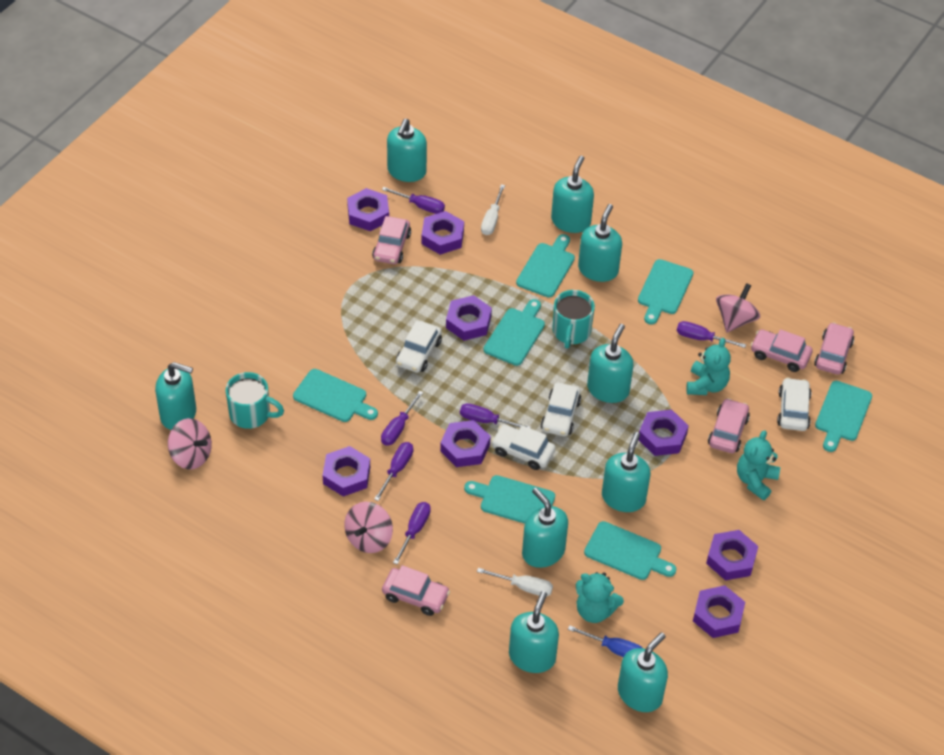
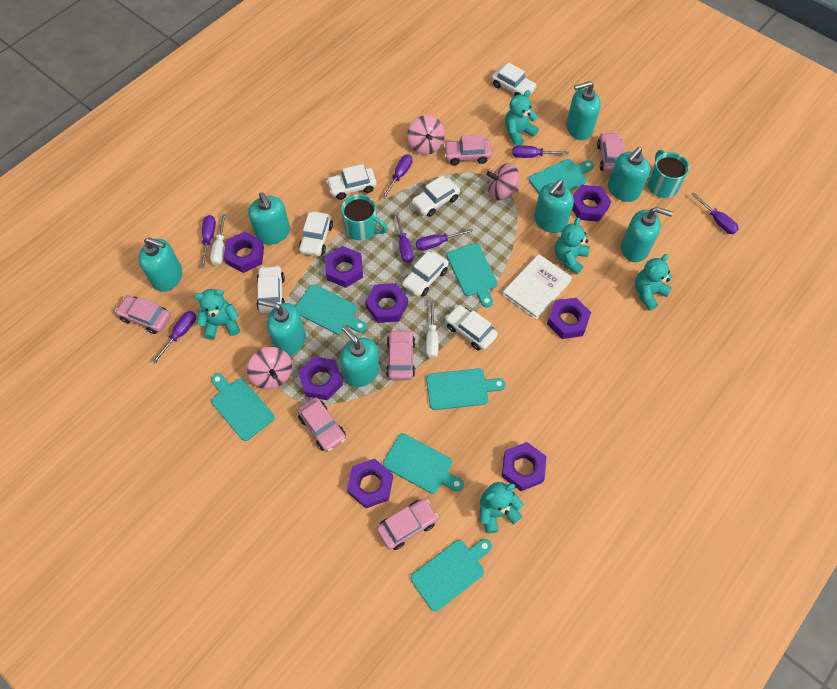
blue screwdriver: [568,625,642,657] = 1 -> none = 0
pink car: [372,216,411,264] [382,565,450,616] [708,398,750,453] [751,329,813,372] [814,322,854,375] = 5 -> [115,296,171,334] [297,397,346,452] [376,499,438,550] [386,329,415,380] [444,135,492,165] [597,133,625,173] = 6
purple screwdriver: [374,442,413,501] [381,391,423,446] [382,187,445,214] [393,502,431,565] [460,403,531,429] [677,321,746,348] = 6 -> [152,311,196,363] [201,215,216,267] [382,154,412,198] [395,212,413,263] [416,229,473,251] [512,145,569,158] [691,193,739,234] = 7
turquoise soap dispenser: [155,362,196,430] [387,119,427,182] [509,591,559,673] [522,488,568,568] [551,156,594,233] [578,204,622,282] [587,324,634,403] [602,432,651,512] [618,632,668,712] = 9 -> [139,237,182,291] [248,192,290,245] [259,299,306,356] [340,326,380,387] [534,180,574,233] [566,81,601,140] [608,147,650,202] [621,207,673,262] = 8
turquoise teddy bear: [576,572,624,623] [686,338,731,395] [737,430,781,500] = 3 -> [194,289,240,340] [480,482,523,533] [505,90,539,146] [555,217,590,274] [635,254,672,311] = 5
white book: none = 0 -> [502,254,573,319] = 1
white car: [396,321,442,373] [491,424,556,470] [541,383,581,436] [777,377,812,431] = 4 -> [257,265,285,314] [299,211,333,256] [326,164,377,200] [402,251,448,297] [412,176,460,217] [445,305,498,351] [491,63,537,96] = 7

